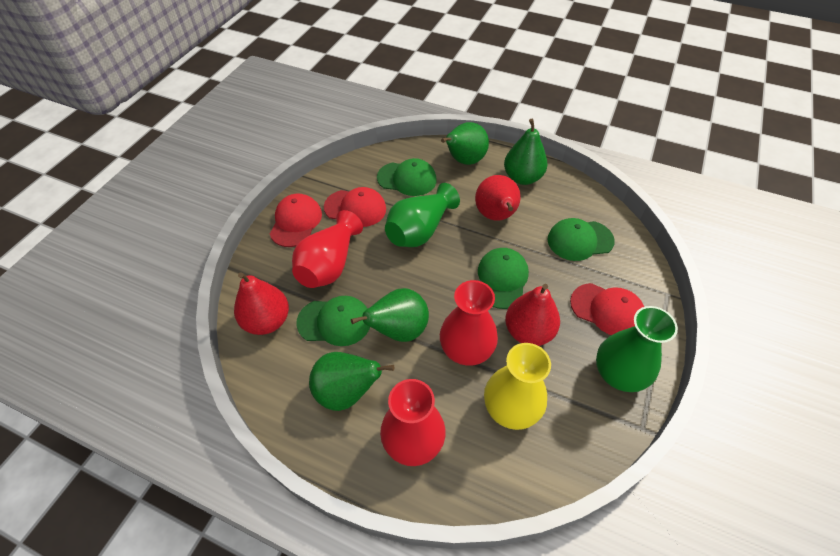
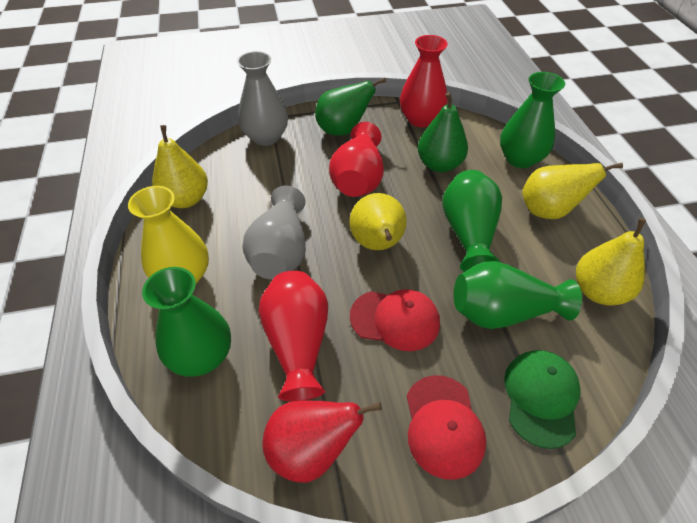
green cap: [296,296,370,346] [377,158,437,196] [478,248,529,309] [548,218,615,261] = 4 -> [504,350,581,449] = 1
green pear: [309,352,395,411] [351,288,429,342] [441,122,489,165] [504,119,547,185] = 4 -> [315,78,386,136] [418,92,468,172] = 2
green vase: [385,183,460,247] [596,306,678,392] = 2 -> [142,267,231,377] [442,170,502,272] [454,261,582,329] [500,72,565,168] = 4
grey vase: none = 0 -> [237,51,288,146] [243,186,306,279] = 2
red cap: [270,194,322,247] [324,187,386,227] [570,283,644,335] = 3 -> [350,289,440,351] [407,375,486,480] = 2
red pear: [234,272,289,335] [475,175,521,221] [505,284,560,346] = 3 -> [262,400,382,482] = 1
yellow pear: none = 0 -> [152,125,208,208] [349,193,407,250] [522,163,623,219] [576,218,646,305] = 4

